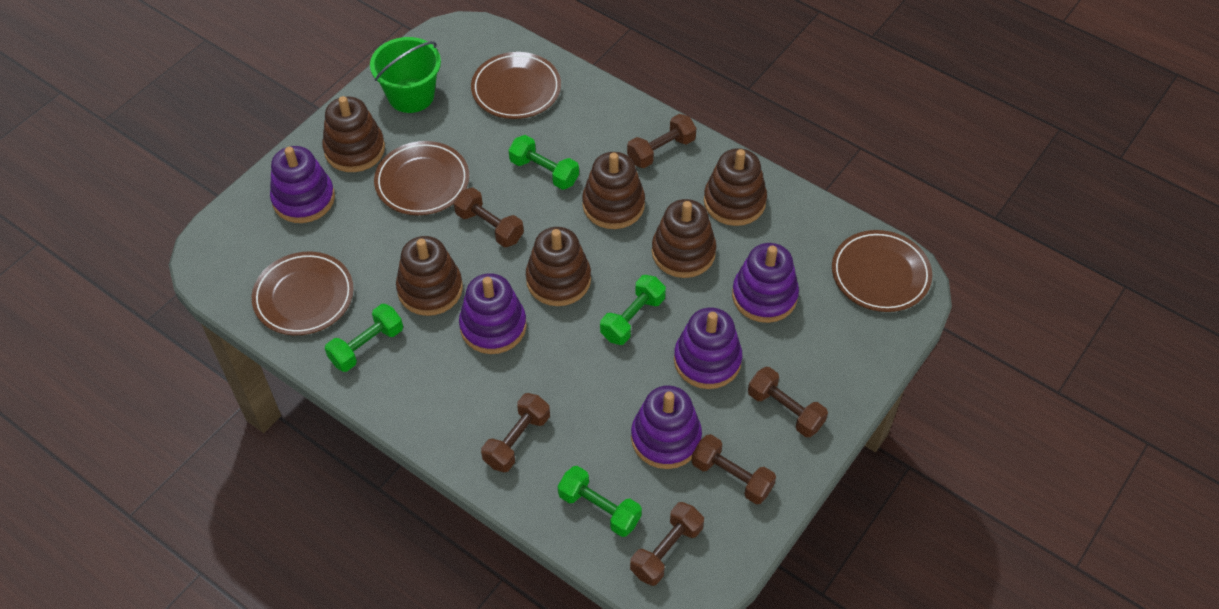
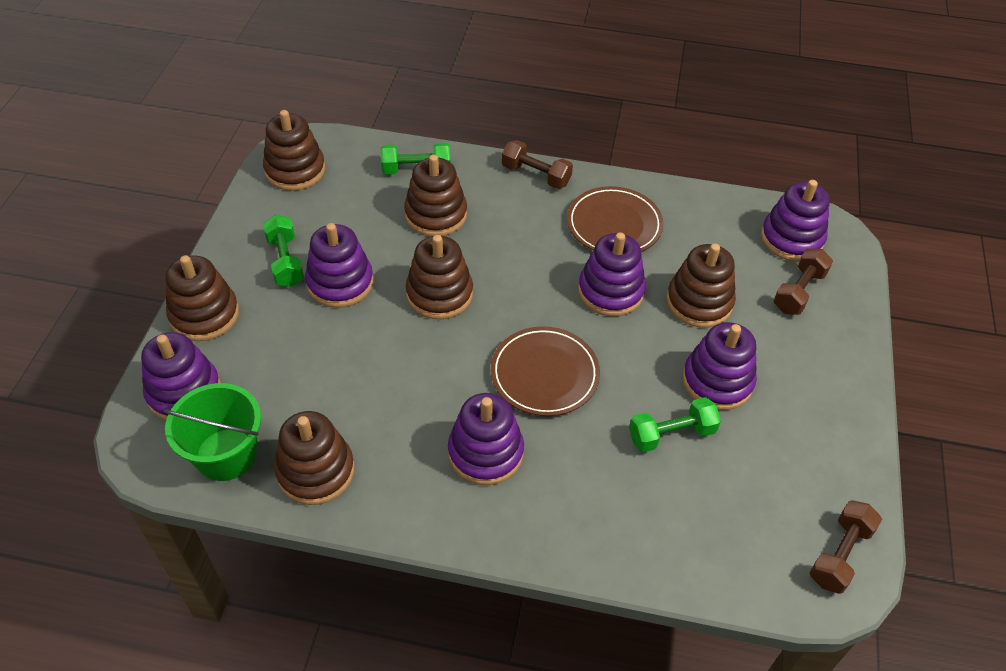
brown dumbbell: [454,188,524,247] [481,393,550,472] [627,114,696,168] [630,502,704,586] [691,434,776,504] [748,367,828,437] = 6 -> [502,140,573,189] [773,249,833,315] [810,500,882,594] = 3
brown plate: [252,252,354,335] [374,141,469,215] [471,52,561,119] [832,230,932,312] = 4 -> [491,326,600,416] [567,186,663,252] = 2
green dumbbell: [325,304,403,372] [509,135,579,190] [558,466,642,537] [600,275,666,345] = 4 -> [263,215,304,287] [381,143,451,174] [629,397,721,452] = 3
purple stacking toy: [270,146,335,223] [459,273,527,354] [631,385,702,469] [674,307,742,389] [732,243,799,323] = 5 -> [141,332,221,421] [305,223,373,308] [448,393,524,485] [578,232,646,316] [682,322,757,410] [761,180,830,261] = 6

